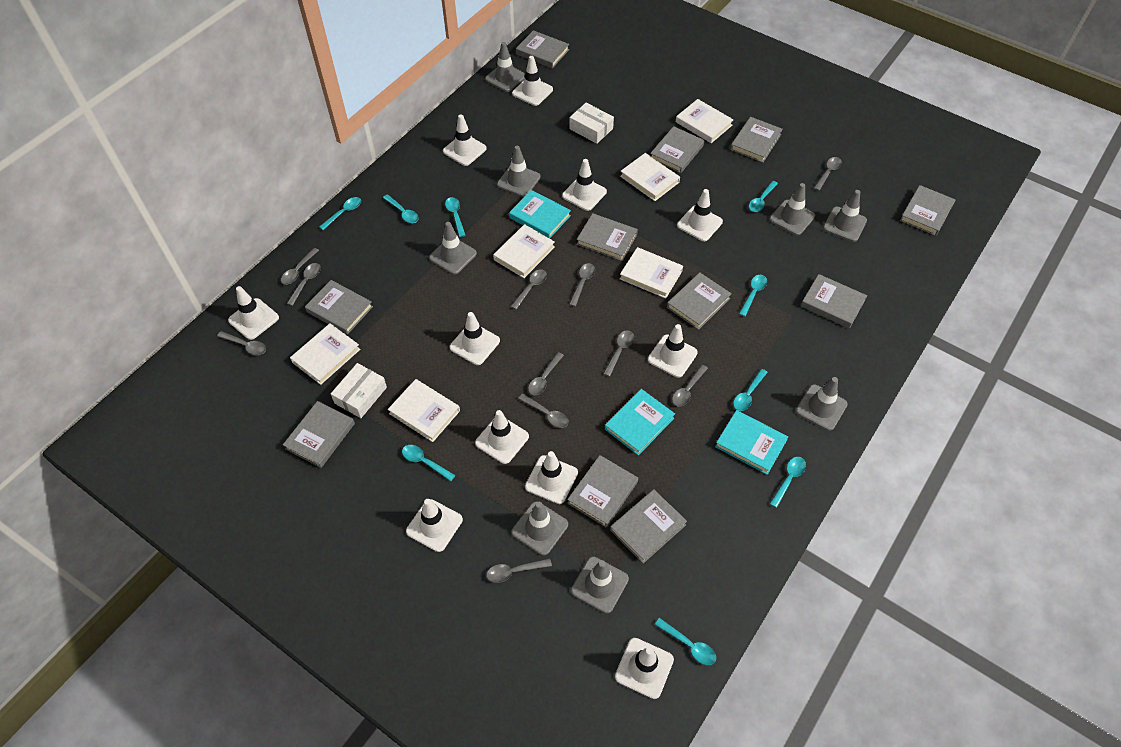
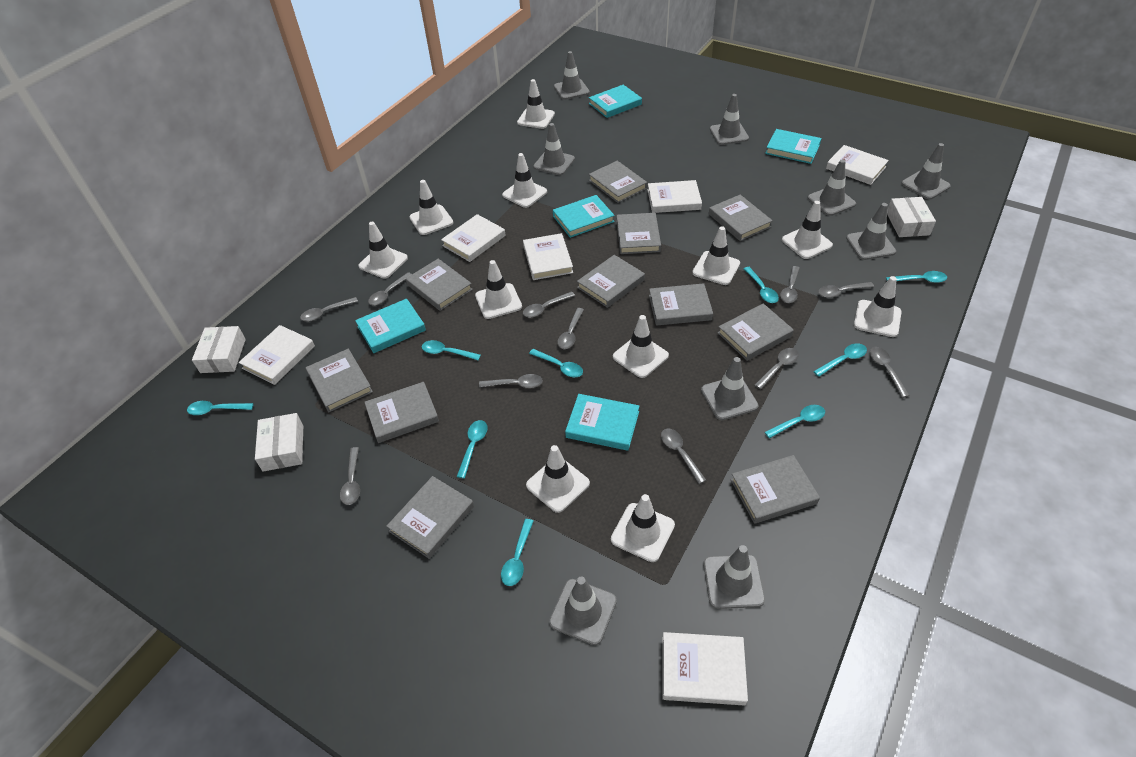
grey traffic cone: [429,222,477,274] [485,42,525,92] [497,146,541,197] [512,501,568,555] [571,557,629,613] [770,183,815,235] [796,377,848,431] [823,190,867,242] = 8 -> [533,123,575,175] [549,577,617,645] [554,51,590,100] [701,357,759,420] [703,545,765,609] [710,94,749,145] [808,159,856,216] [846,203,896,260] [902,143,951,199] = 9
turquoise book: [509,190,571,239] [605,389,675,456] [715,410,788,475] = 3 -> [355,299,426,353] [553,195,615,238] [565,394,639,451] [589,85,642,118] [765,129,822,164] = 5
white box: [331,363,387,418] [569,103,614,144] = 2 -> [192,326,246,373] [255,413,303,472] [887,197,936,237] = 3

